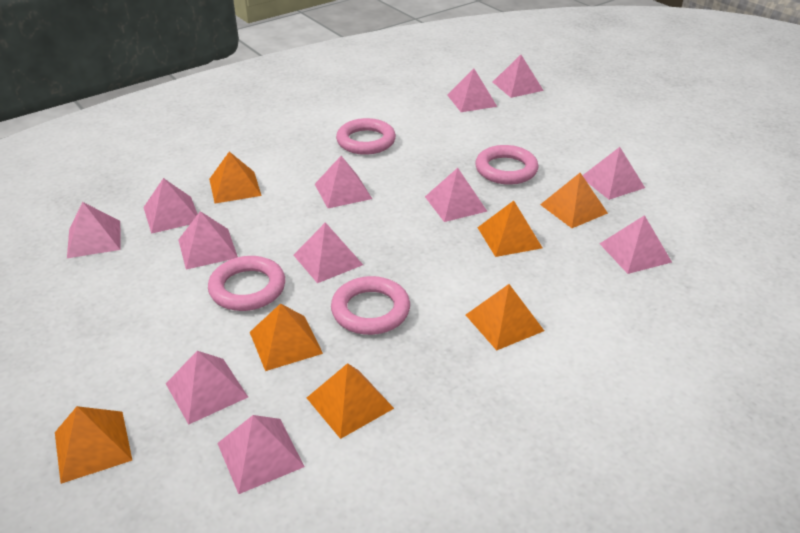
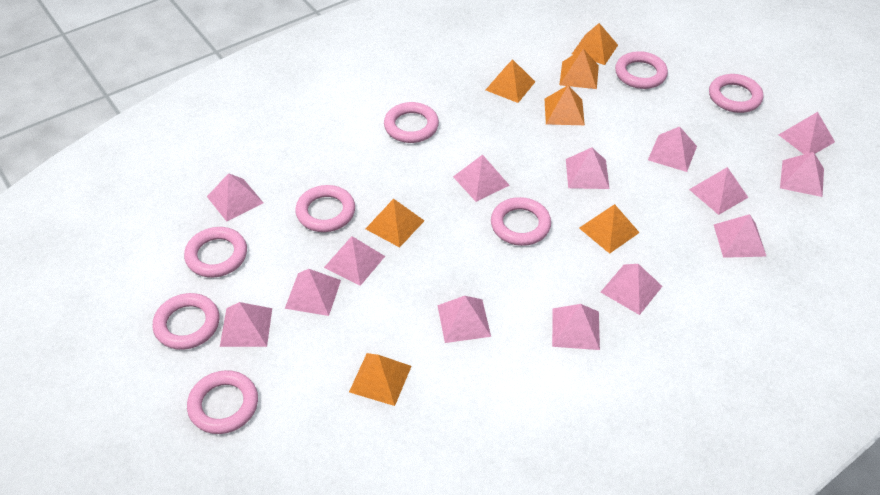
pink pyramid: [67,202,120,258] [143,178,198,234] [166,351,248,425] [178,211,238,269] [217,415,305,494] [294,222,363,283] [315,156,372,208] [425,168,487,222] [447,69,497,112] [493,55,544,98] [582,147,645,200] [600,215,672,274] = 12 -> [207,173,263,222] [220,302,272,347] [285,269,341,316] [324,236,385,286] [437,296,491,343] [453,154,510,202] [552,304,600,350] [566,147,610,189] [601,264,663,315] [648,127,697,172] [689,167,749,215] [714,214,767,258] [779,112,835,154] [780,152,824,197] = 14
pink ring: [208,256,285,311] [331,276,410,335] [336,118,396,155] [475,145,539,185] = 4 -> [153,293,219,350] [184,227,247,278] [187,370,258,434] [295,185,355,232] [384,102,439,143] [491,197,551,246] [615,51,668,89] [709,74,763,113] = 8

